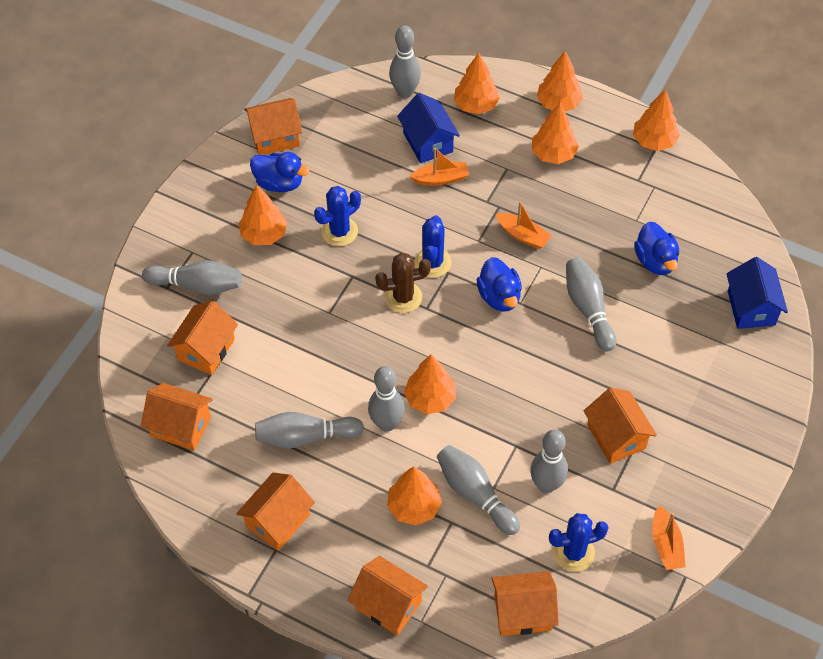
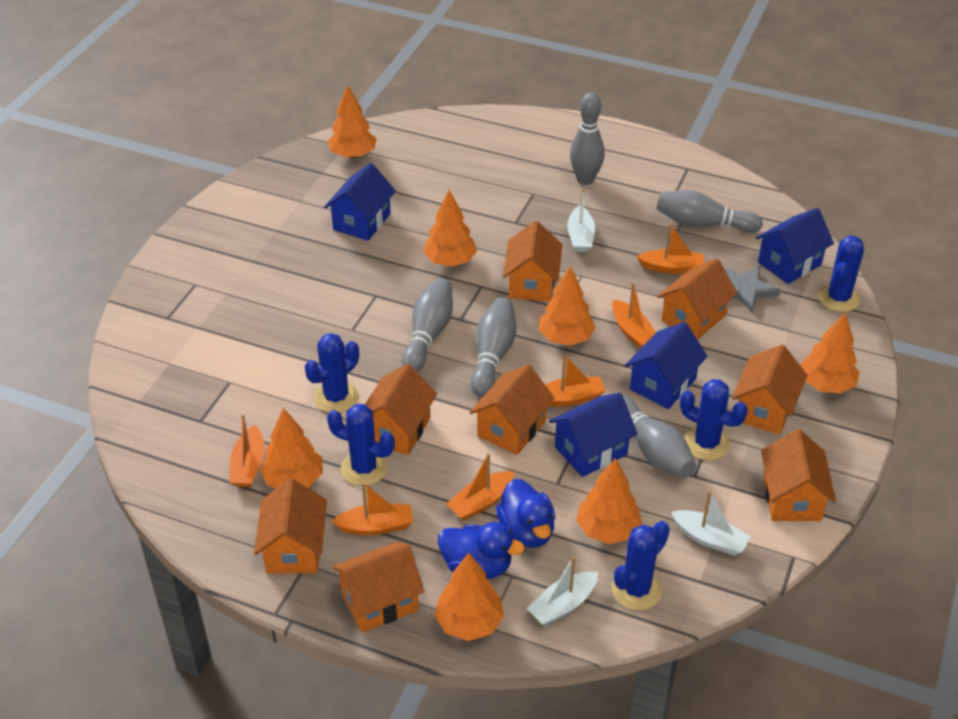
blue cactus: [314,186,361,246] [414,215,451,278] [549,513,609,572] = 3 -> [305,333,359,413] [327,404,395,486] [611,521,670,610] [680,379,748,460] [818,236,864,312] = 5
blue duck: [250,152,310,192] [477,257,522,312] [634,222,679,275] = 3 -> [438,522,525,579] [496,479,555,548] = 2
blue house: [397,93,460,163] [726,257,788,329] = 2 -> [324,163,396,241] [549,393,637,477] [625,322,707,409] [756,208,834,284] = 4
brown cactus: [375,253,431,313] = 1 -> none = 0
grey bowling pin: [142,260,242,295] [255,412,364,448] [368,366,405,432] [389,25,421,98] [437,445,520,535] [530,430,568,493] [566,257,616,352] = 7 -> [402,278,453,372] [471,297,516,397] [570,92,605,185] [623,395,696,478] [656,190,763,233] = 5
grey star: none = 0 -> [723,266,780,313] = 1
orange boat: [409,148,469,186] [496,201,552,249] [652,505,686,570] = 3 -> [229,414,265,487] [331,482,413,535] [446,453,514,521] [545,355,606,407] [612,282,656,349] [636,223,704,274] = 6
orange house: [141,383,213,451] [167,301,238,375] [236,472,315,551] [244,98,302,155] [348,556,428,635] [491,571,559,636] [584,388,657,464] = 7 -> [254,478,327,574] [333,542,425,632] [365,364,437,455] [470,364,554,455] [503,221,563,301] [657,259,737,340] [732,344,807,435] [761,429,836,521] = 8
white boat: none = 0 -> [526,556,598,626] [567,188,595,252] [671,490,751,556] = 3

